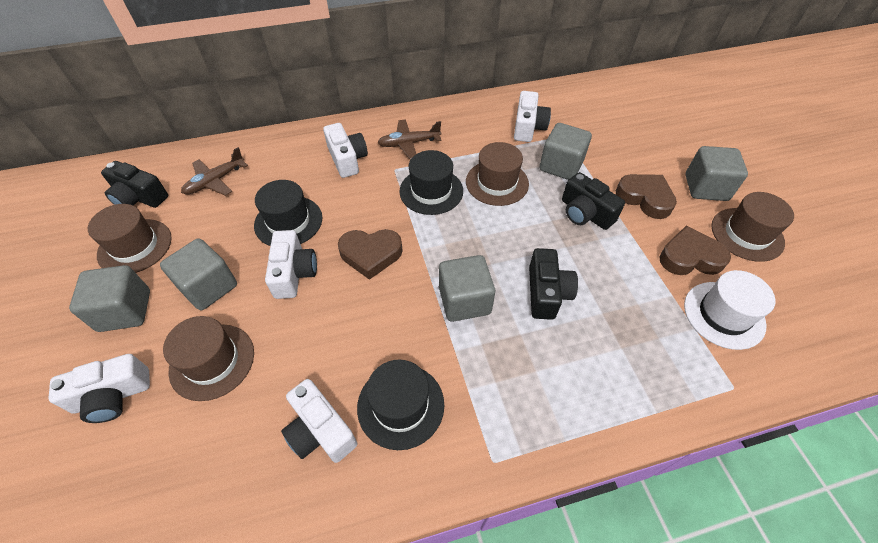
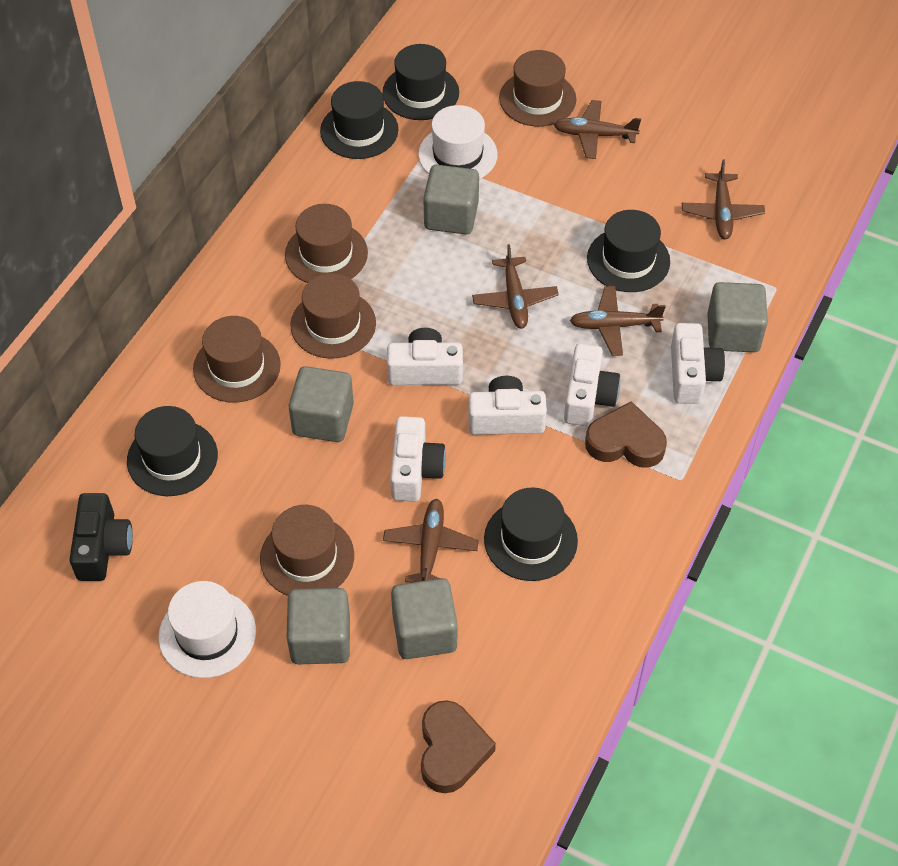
black camera: [101,161,168,208] [529,248,578,320] [562,172,625,230] = 3 -> [69,493,133,581] = 1
black hat: [254,180,322,246] [357,359,444,450] [399,150,463,215] = 3 -> [127,406,218,496] [320,81,399,159] [382,44,459,120] [484,488,578,581] [587,210,670,292] = 5
brown hat: [88,204,172,273] [163,316,254,401] [466,142,529,206] [711,192,794,262] = 4 -> [193,316,281,403] [260,505,354,596] [285,204,368,283] [291,273,376,359] [499,50,576,127] = 5
brown heart: [338,229,403,280] [616,174,677,219] [659,226,731,275] = 3 -> [421,700,496,793] [585,401,667,468] = 2
brown plane: [181,147,248,196] [378,119,442,160] = 2 -> [383,499,479,583] [472,244,559,329] [554,100,641,159] [570,286,665,356] [682,160,765,240] = 5
white hat: [684,270,776,350] = 1 -> [158,581,256,678] [418,105,498,179] = 2

